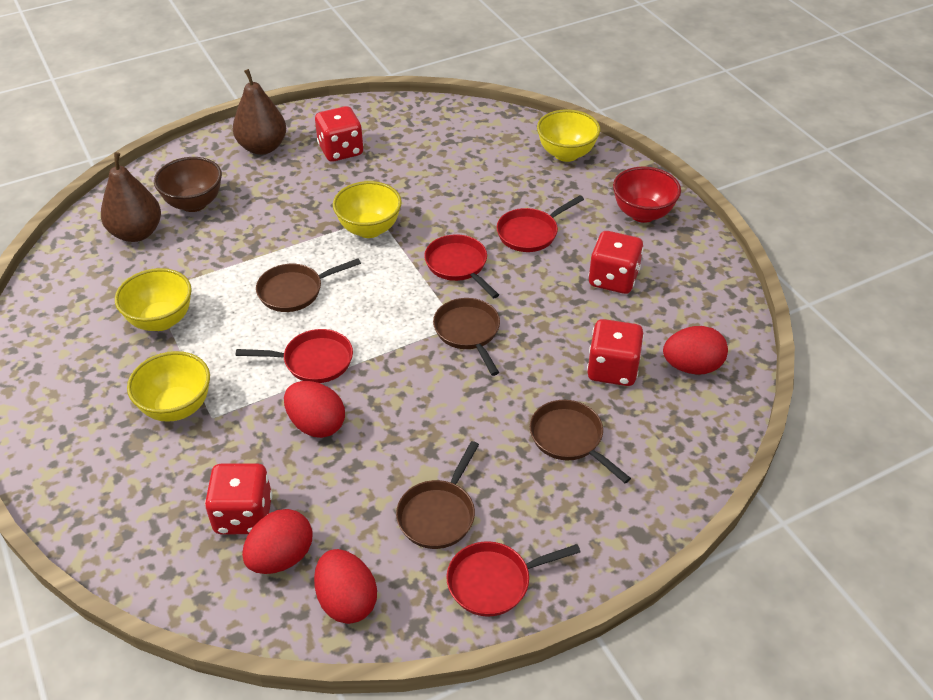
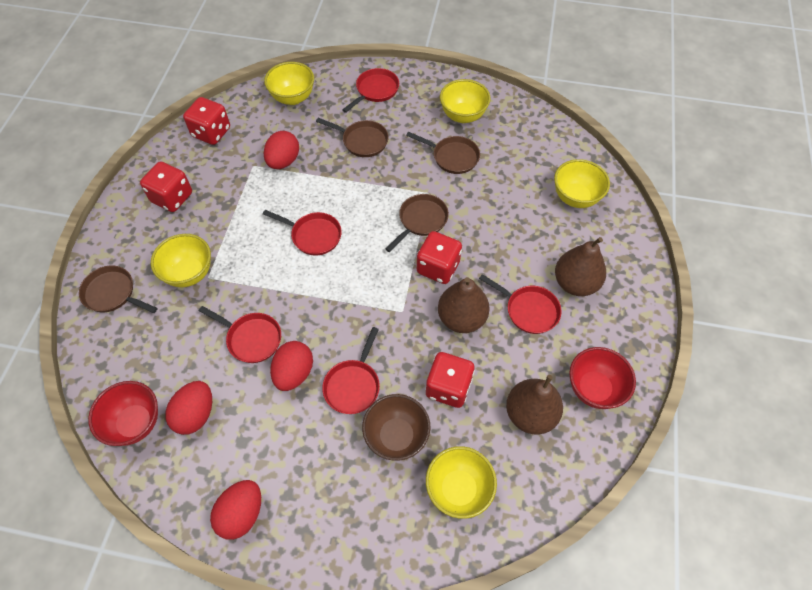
brown pear: [101,152,161,242] [233,69,286,155] = 2 -> [438,277,490,333] [506,375,563,434] [555,237,606,296] = 3
red bowl: [613,166,681,223] = 1 -> [88,381,158,446] [569,347,636,409] = 2
red pan: [236,329,353,383] [424,234,499,298] [446,541,580,617] [497,195,584,252] = 4 -> [199,306,281,363] [263,210,342,256] [322,327,380,414] [342,68,399,113] [479,274,562,334] = 5
yellow bowl: [115,268,192,331] [127,351,210,422] [333,181,402,238] [537,109,600,162] = 4 -> [151,234,211,287] [264,62,314,105] [426,446,497,519] [440,79,490,123] [554,159,610,208] = 5

